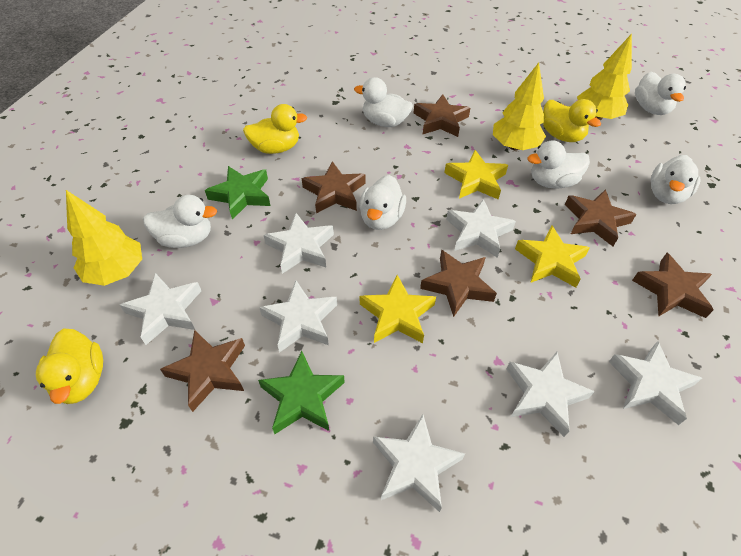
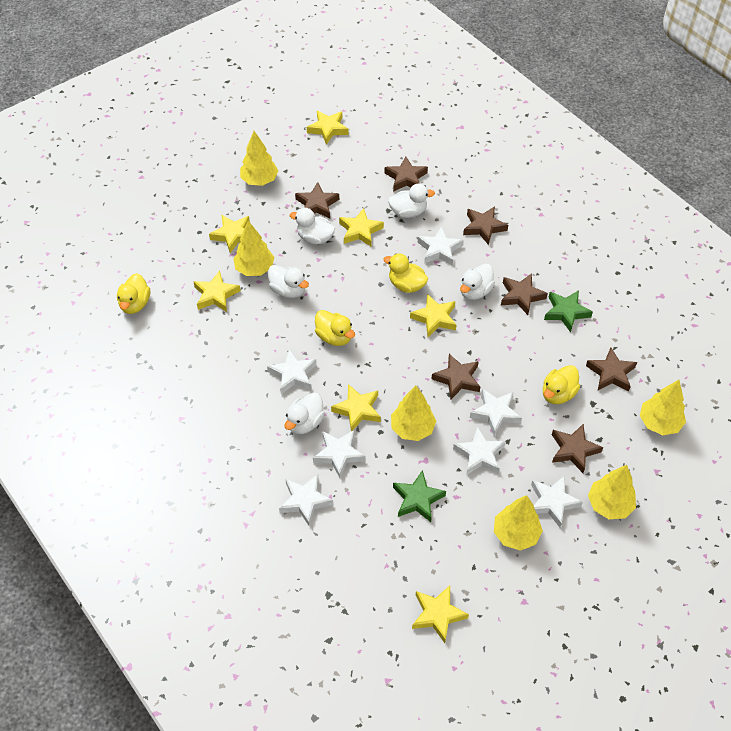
brown star: [160,330,245,412] [302,161,365,213] [414,94,470,137] [420,250,497,317] [565,189,637,246] [632,253,714,318] = 6 -> [295,182,339,219] [385,156,428,192] [432,354,480,400] [463,206,508,245] [501,273,548,315] [552,424,603,473] [586,347,637,392] = 7
white duck: [143,195,217,248] [354,77,413,127] [359,175,406,230] [527,140,590,189] [635,72,686,115] [651,155,701,204] = 6 -> [268,265,309,298] [284,393,325,434] [290,208,335,245] [388,184,435,218] [460,264,495,300] = 5
yellow duck: [36,328,103,404] [243,104,307,154] [543,99,601,142] = 3 -> [117,273,150,314] [315,310,355,346] [383,254,428,293] [543,365,580,404] = 4
yellow star: [360,275,436,343] [445,150,508,200] [515,226,590,288] = 3 -> [193,271,241,312] [209,215,250,253] [307,111,349,145] [331,384,381,431] [339,208,384,247] [410,294,456,337] [412,585,469,643] = 7
yellow tree: [66,190,142,286] [493,63,546,150] [577,34,632,120] = 3 -> [233,221,274,276] [240,131,278,186] [391,385,436,441] [494,495,543,551] [588,465,636,519] [640,380,686,435] = 6

